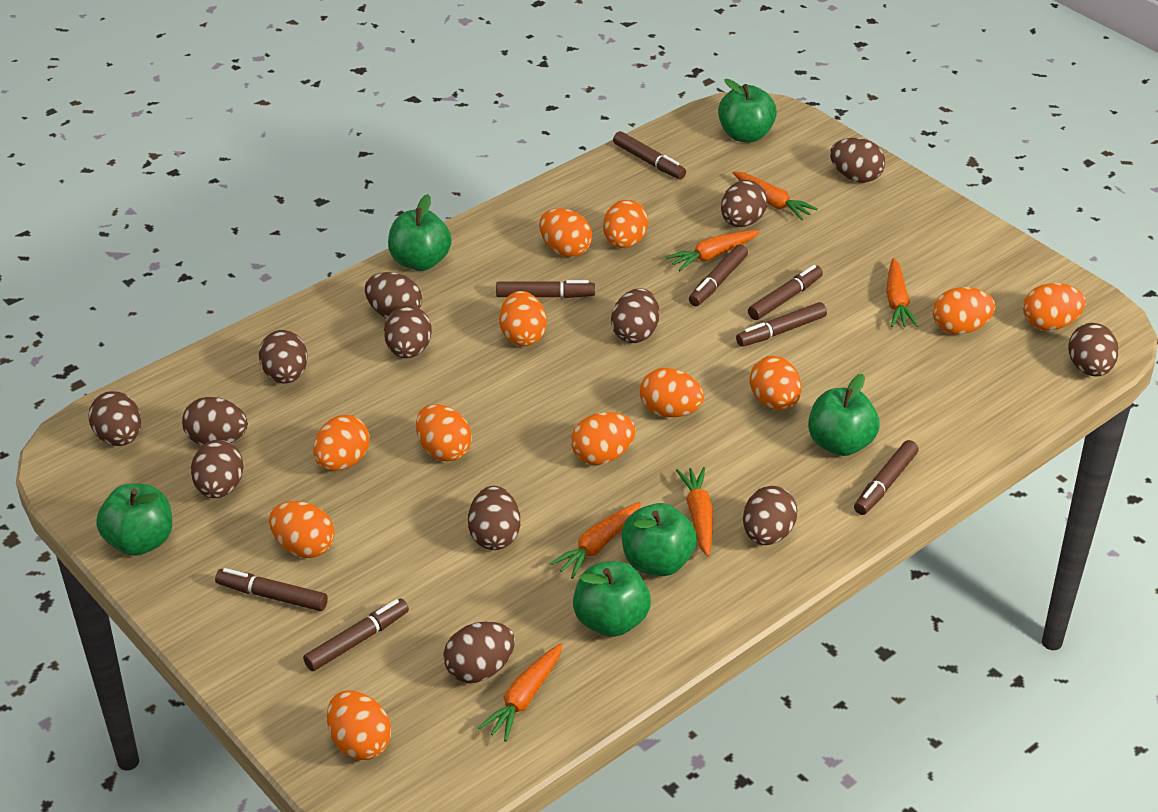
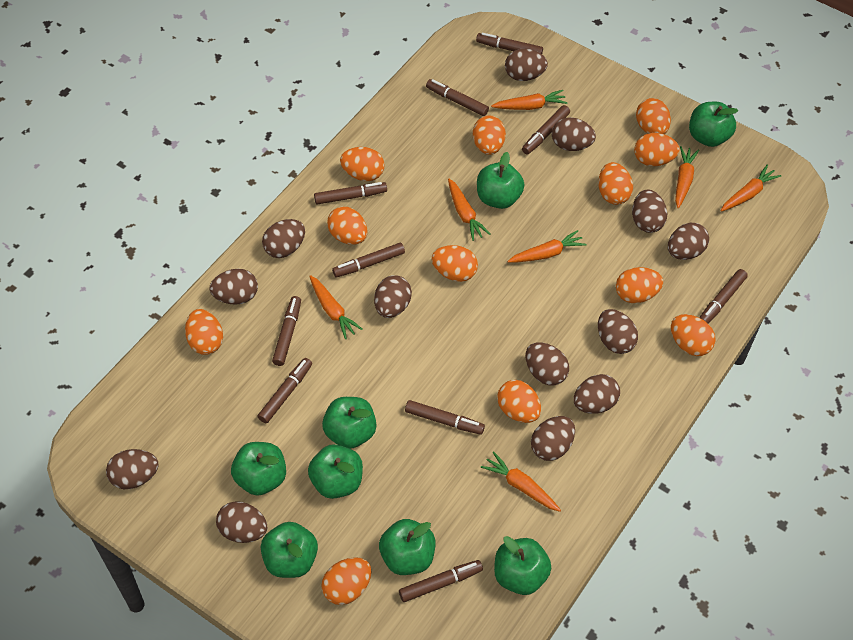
brown marker: [215,568,328,611] [303,598,409,671] [496,280,595,298] [613,131,686,179] [689,244,748,306] [736,302,827,347] [748,265,823,320] [854,440,919,515] = 8 -> [257,358,312,423] [272,296,301,366] [314,182,387,205] [332,243,405,277] [399,560,483,602] [405,400,485,435] [426,79,489,116] [476,33,543,54] [522,105,570,155] [699,269,748,323] = 10
green apple: [96,484,172,556] [388,194,451,271] [573,561,651,637] [622,503,697,576] [718,79,777,142] [808,374,879,456] = 6 -> [231,442,286,496] [261,522,318,578] [308,444,363,499] [322,397,376,449] [379,519,435,575] [477,152,524,209] [494,536,551,595] [689,102,738,147] = 8
orange carrot: [478,643,562,742] [549,502,641,579] [666,230,760,271] [676,467,713,556] [732,171,818,220] [886,258,918,327] = 6 -> [309,275,363,339] [448,179,490,241] [481,451,561,512] [491,90,568,110] [507,230,586,263] [675,146,699,208] [721,165,782,212] = 7

